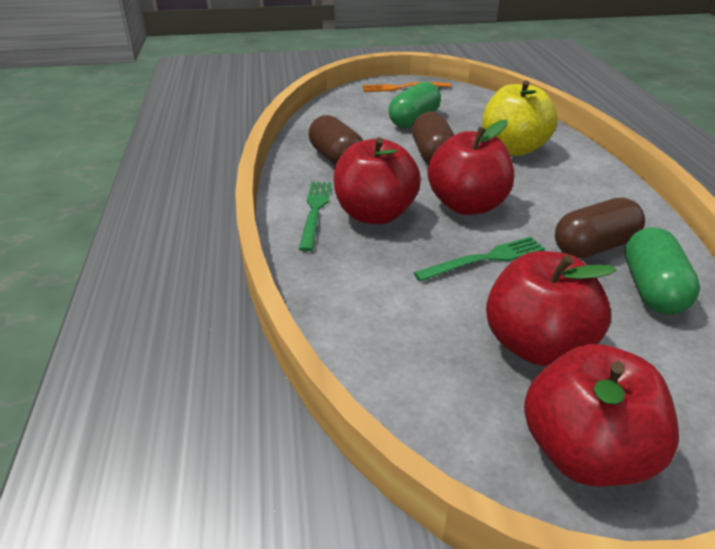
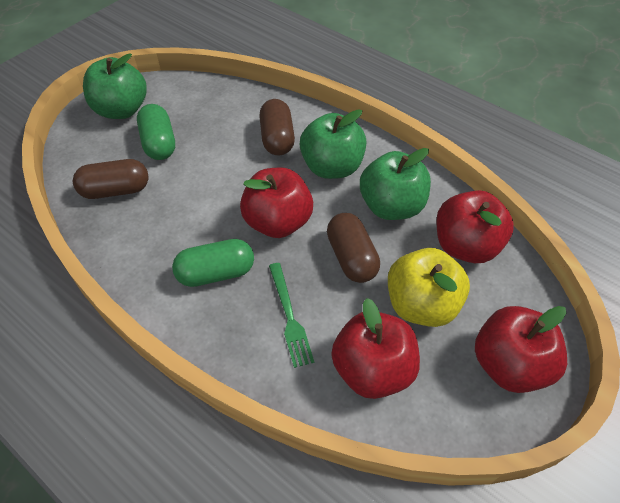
green apple: none = 0 -> [83,53,147,119] [300,109,366,179] [360,148,431,220] = 3
green fork: [299,182,332,252] [414,237,545,282] = 2 -> [269,263,314,368] = 1
orange fork: [363,82,451,92] = 1 -> none = 0

